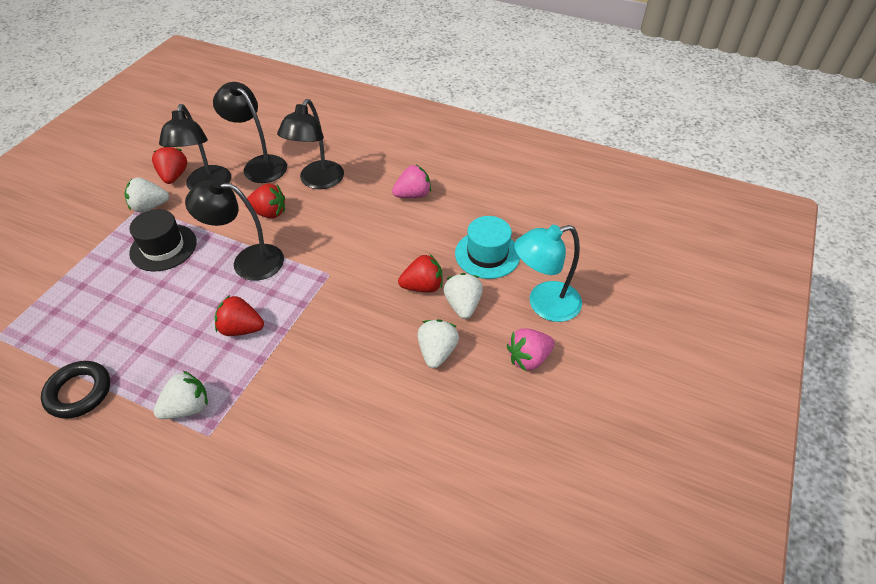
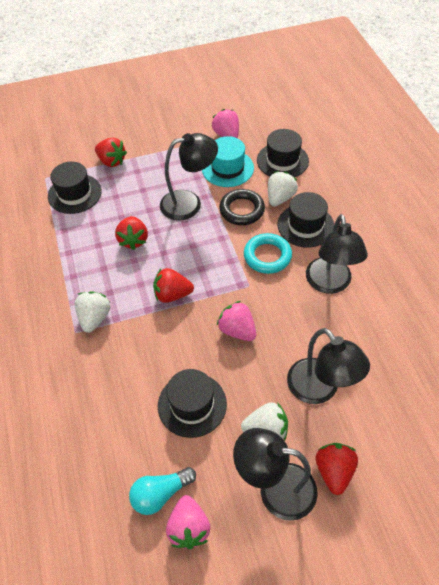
black hat: [129,209,197,271] = 1 -> [48,162,102,214] [158,369,227,438] [257,129,309,177] [278,192,334,248] = 4
pink strawberry: [392,165,431,198] [507,328,555,371] = 2 -> [166,495,211,549] [211,109,239,138] [217,301,256,341] = 3
turquoise lamp: [514,225,582,322] = 1 -> none = 0
turquoise light bulb: none = 0 -> [129,467,196,515] = 1
turquoise ring: none = 0 -> [244,233,292,274] = 1
white strawberry: [124,177,169,212] [154,370,208,419] [417,319,459,368] [443,273,483,319] = 4 -> [75,291,110,333] [241,402,288,441] [268,171,298,206] = 3

